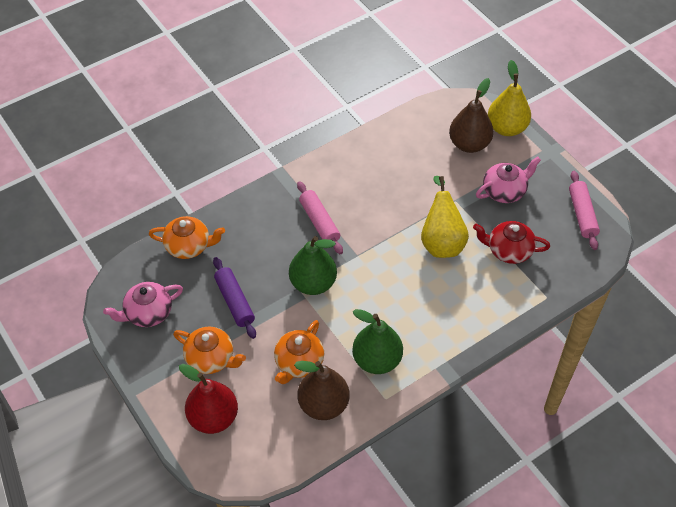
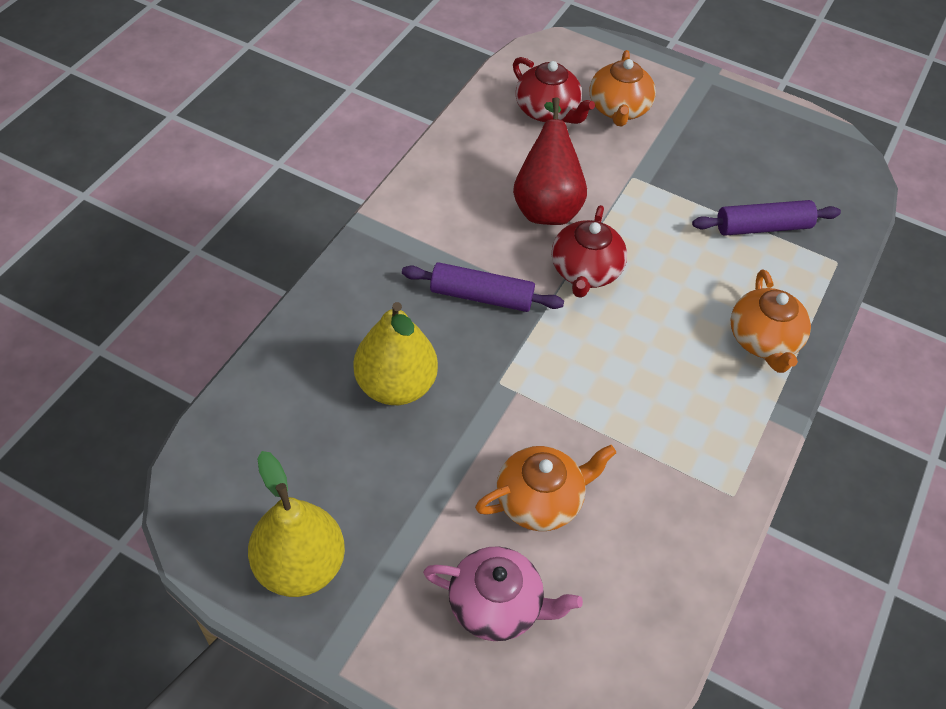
brown pear: [294,361,350,420] [449,78,493,153] = 2 -> none = 0
green pear: [289,236,337,295] [352,309,403,374] = 2 -> none = 0
pink rolling pin: [297,181,343,254] [569,171,600,250] = 2 -> none = 0
pink teapot: [103,282,183,327] [476,156,541,203] = 2 -> [423,546,583,641] = 1
purple rolling pin: [213,257,256,339] = 1 -> [402,262,564,312] [692,200,841,236] = 2
red teapot: [473,221,550,264] = 1 -> [513,57,595,124] [552,205,627,298] = 2

